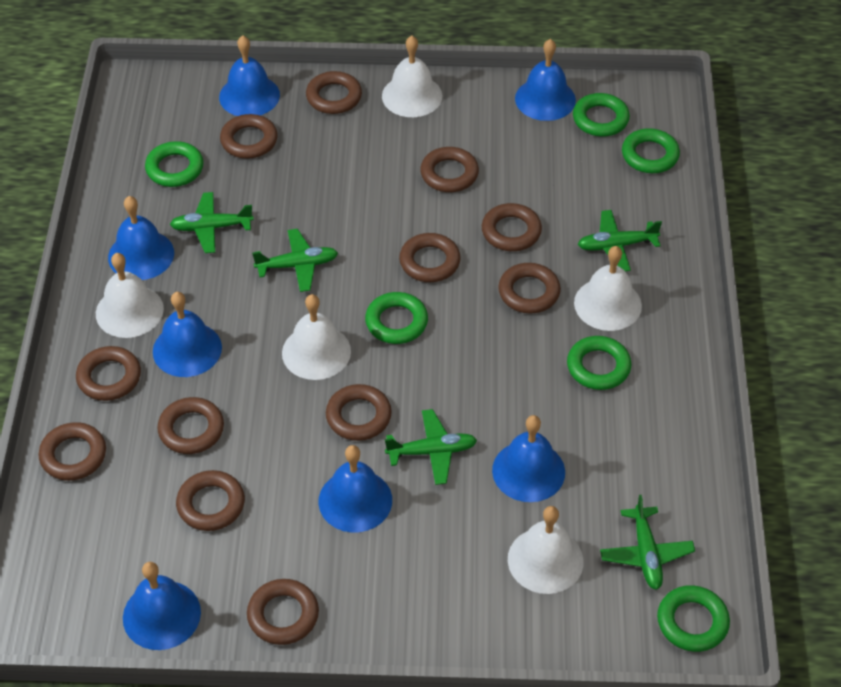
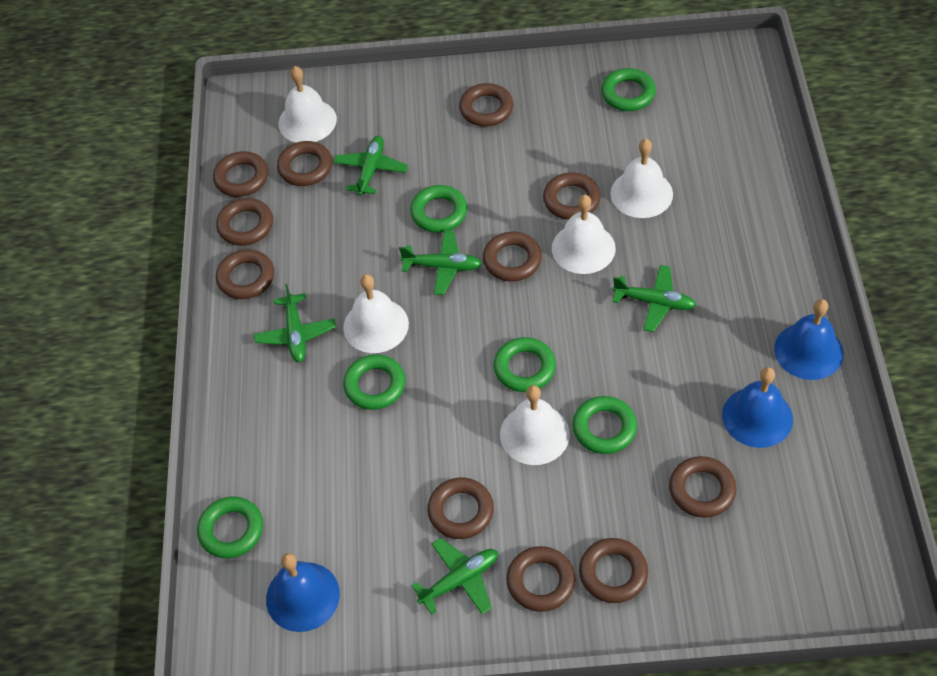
blue bell: [108,196,174,280] [123,562,201,650] [153,292,222,377] [219,35,280,116] [319,445,392,533] [492,415,565,502] [515,39,576,121] = 7 -> [266,553,340,632] [722,367,793,448] [774,299,843,380] = 3
brown ring: [39,422,106,481] [76,346,141,401] [157,397,224,454] [176,470,245,531] [220,114,278,158] [247,579,319,645] [306,71,362,114] [326,384,392,441] [399,233,461,282] [420,147,479,192] [482,203,542,251] [498,263,561,314] = 12 -> [213,151,268,197] [216,198,273,246] [216,249,274,299] [277,141,332,186] [427,478,494,539] [459,83,513,127] [483,232,542,281] [506,546,576,612] [543,172,601,220] [579,538,648,603] [669,456,737,518] = 11

